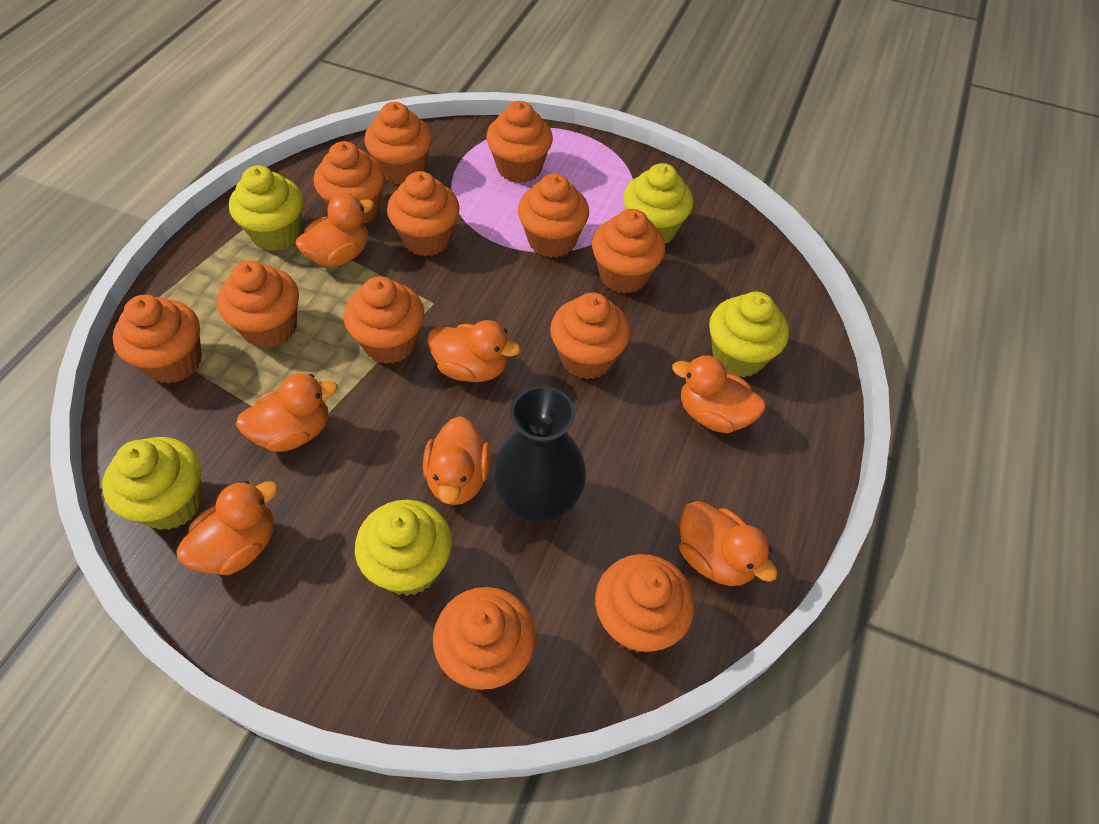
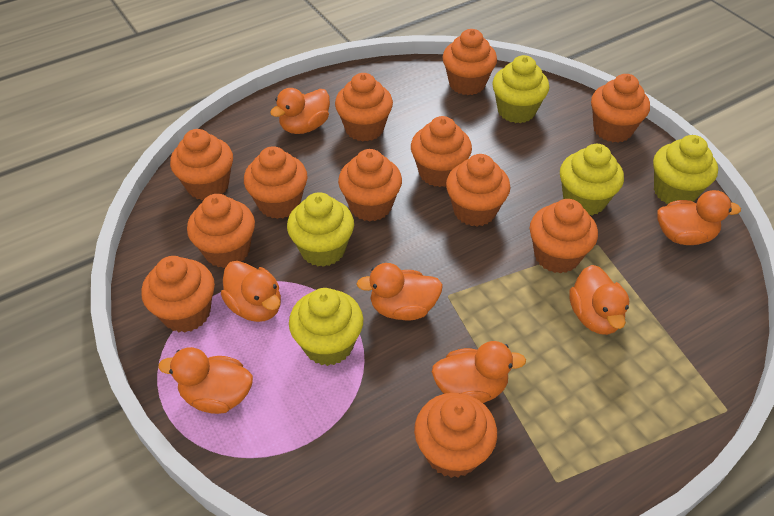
black vase: [493,386,586,524] = 1 -> none = 0

